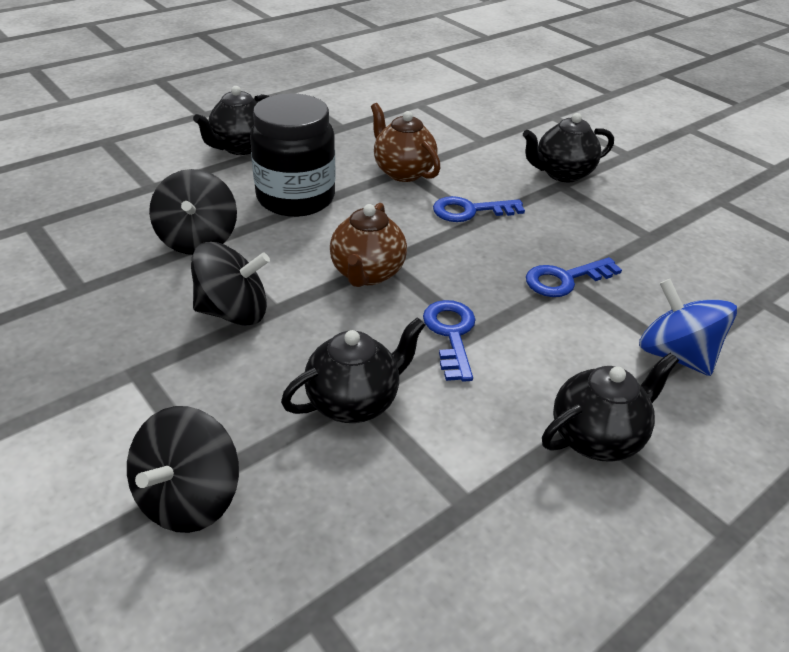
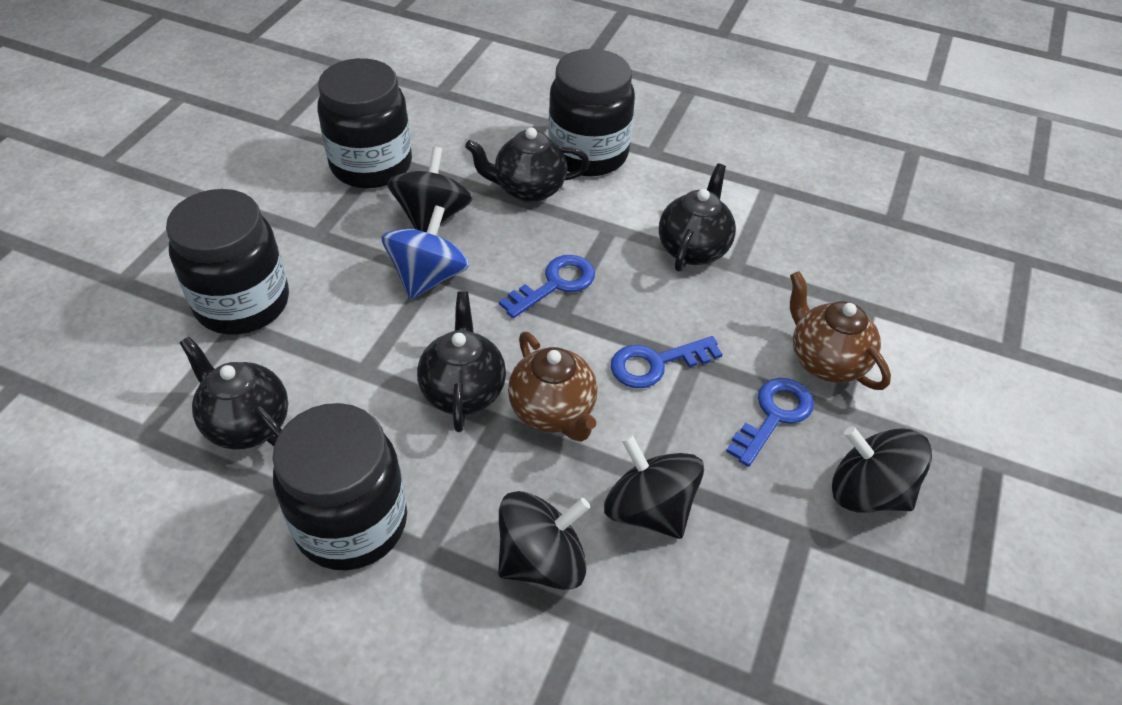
black jar: [250,94,335,217] = 1 -> [166,189,289,335] [272,403,407,570] [317,58,412,188] [548,49,635,176] = 4
black spinning top: [127,406,239,533] [149,169,237,255] [191,242,270,326] = 3 -> [387,147,473,233] [498,491,590,590] [604,435,704,539] [832,426,932,513] = 4

